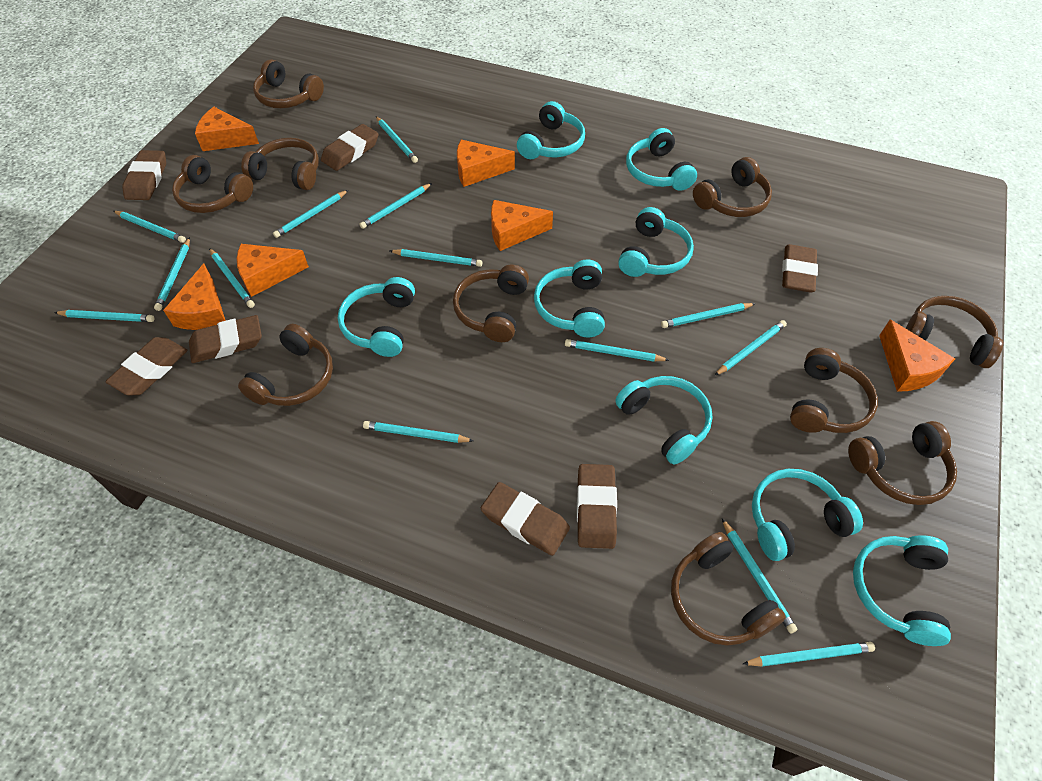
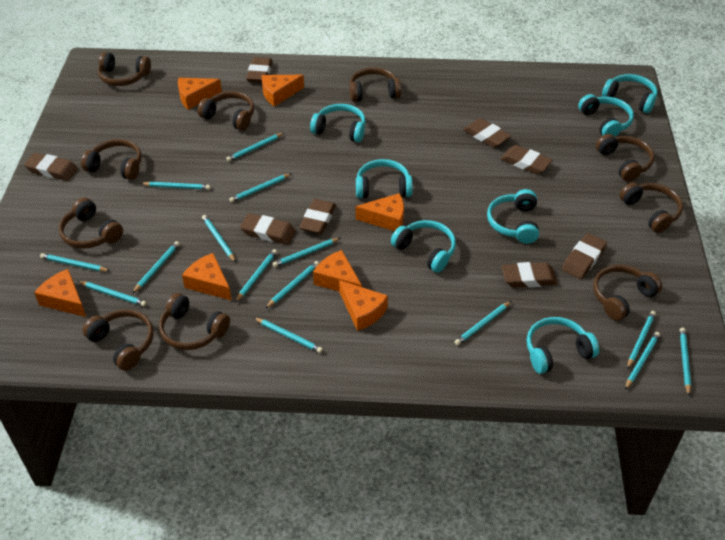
brown eraser: [105,337,188,395] [122,150,166,200] [189,315,262,363] [321,124,379,171] [481,482,570,556] [577,464,617,549] [782,244,818,293] = 7 -> [24,153,78,181] [240,213,296,245] [246,57,272,82] [299,199,336,234] [463,118,511,148] [501,145,552,174] [501,262,558,288] [562,233,607,279] = 8
orange cheese: [163,264,226,330] [195,107,259,151] [237,244,309,297] [457,140,515,187] [491,200,553,251] [879,320,955,392] = 6 -> [34,269,86,317] [178,78,222,110] [182,253,232,301] [262,75,304,107] [313,250,362,292] [339,280,388,331] [355,193,404,231] = 7
turquoise headphones: [338,277,415,357] [517,101,585,159] [534,259,605,338] [615,376,713,465] [618,207,694,277] [626,128,697,191] [752,469,863,561] [853,535,951,646] = 8 -> [310,104,366,142] [356,159,413,198] [391,220,456,273] [487,189,539,244] [527,317,599,374] [578,94,634,137] [602,74,658,113] = 7
turquoise pencil: [54,310,154,322] [114,211,186,243] [154,237,190,311] [209,248,255,308] [273,190,348,238] [359,183,432,229] [363,421,474,443] [376,116,418,163] [390,249,482,267] [565,339,669,362] [661,303,755,328] [714,320,787,376] [722,519,798,634] [743,642,875,667] = 14 -> [40,253,110,271] [78,281,147,306] [132,241,180,294] [140,182,210,190] [202,215,236,262] [226,133,284,162] [229,173,292,202] [235,249,277,302] [254,318,323,353] [266,261,319,308] [273,238,340,267] [454,301,511,345] [625,332,660,390] [627,311,656,369] [680,327,691,395] = 15

